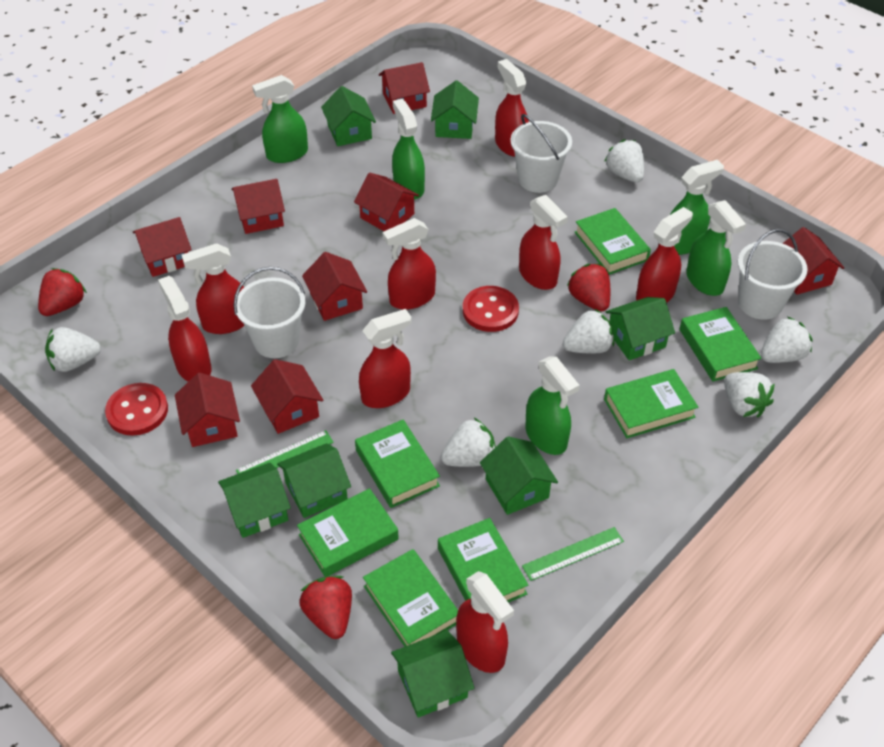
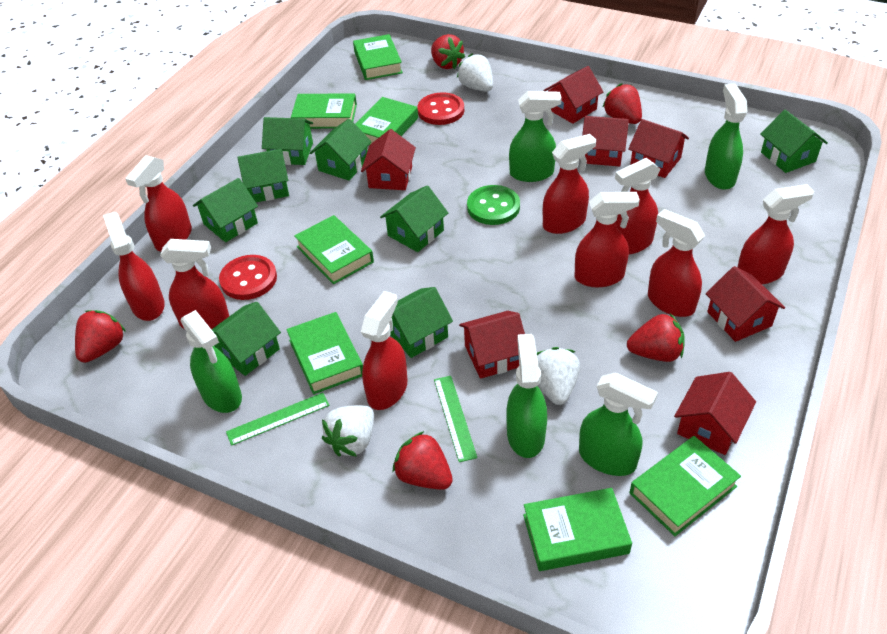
green button: none = 0 -> [467,185,520,225] = 1
green house: [218,463,291,538] [277,443,351,518] [321,86,376,146] [391,630,474,717] [431,80,479,139] [480,436,558,515] [606,297,675,360] = 7 -> [193,178,258,242] [211,302,281,376] [237,149,289,202] [262,117,313,165] [310,119,372,180] [380,185,448,252] [390,287,453,358] [760,110,828,173] = 8
red house: [133,217,192,277] [175,372,240,447] [232,179,285,234] [251,359,323,434] [302,252,367,321] [354,173,419,231] [379,62,430,114] [782,227,844,295] = 8 -> [361,129,416,190] [459,311,525,379] [543,66,603,124] [582,116,629,167] [628,119,689,178] [674,372,756,455] [706,266,785,342] = 7
red spray bottle: [158,276,211,382] [182,243,244,334] [359,309,412,408] [383,218,436,310] [456,571,514,673] [495,59,529,157] [519,195,568,290] [636,207,693,303] = 8 -> [103,212,165,321] [125,155,192,251] [160,239,229,329] [361,291,408,410] [543,134,596,234] [575,192,640,287] [615,158,660,254] [648,209,705,317] [737,184,814,285] = 9
red strawberry: [38,268,87,316] [299,576,352,639] [567,264,610,311] = 3 -> [75,310,126,363] [393,431,453,490] [431,34,465,69] [603,83,642,124] [627,313,685,362] = 5
white bucket: [234,267,305,358] [511,114,572,193] [738,229,808,320] = 3 -> none = 0
white strawberry: [45,327,101,372] [441,418,496,467] [563,309,614,353] [604,139,644,183] [724,372,775,418] [761,317,813,363] = 6 -> [322,405,374,457] [457,54,493,91] [537,347,580,405] = 3

